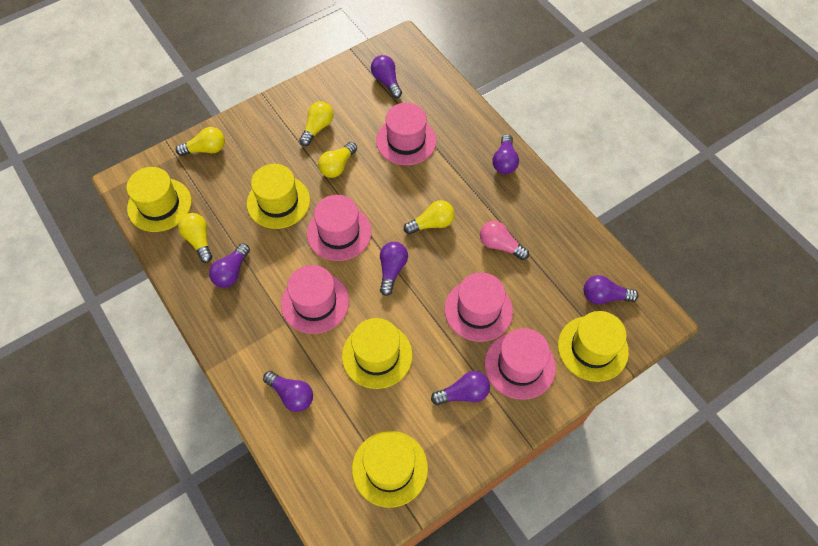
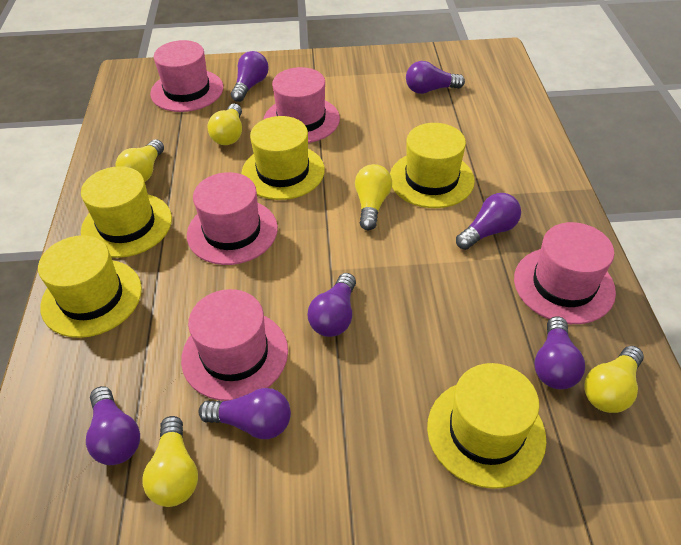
pink light bulb: [480,221,529,260] = 1 -> none = 0

